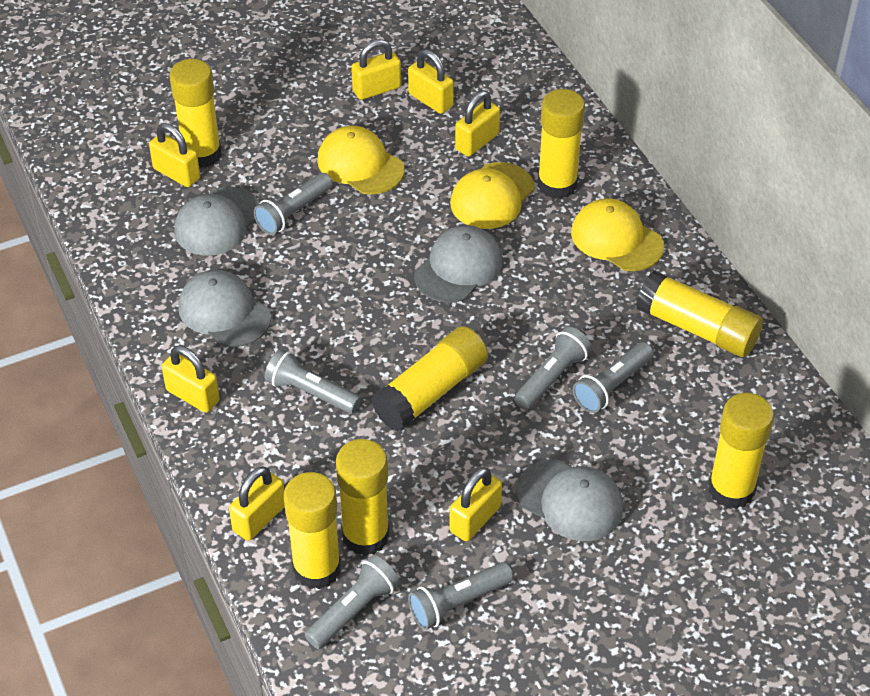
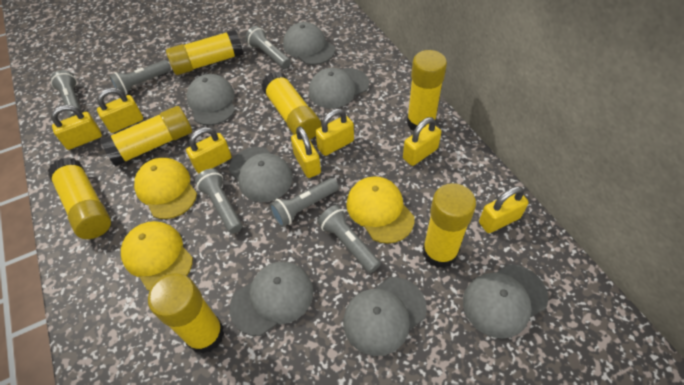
grey cap: [174,187,260,256] [178,270,272,347] [414,225,502,303] [516,459,623,541] = 4 -> [187,74,235,125] [229,147,293,202] [229,262,313,336] [283,22,335,65] [309,68,369,108] [343,277,427,356] [463,264,548,339] = 7

